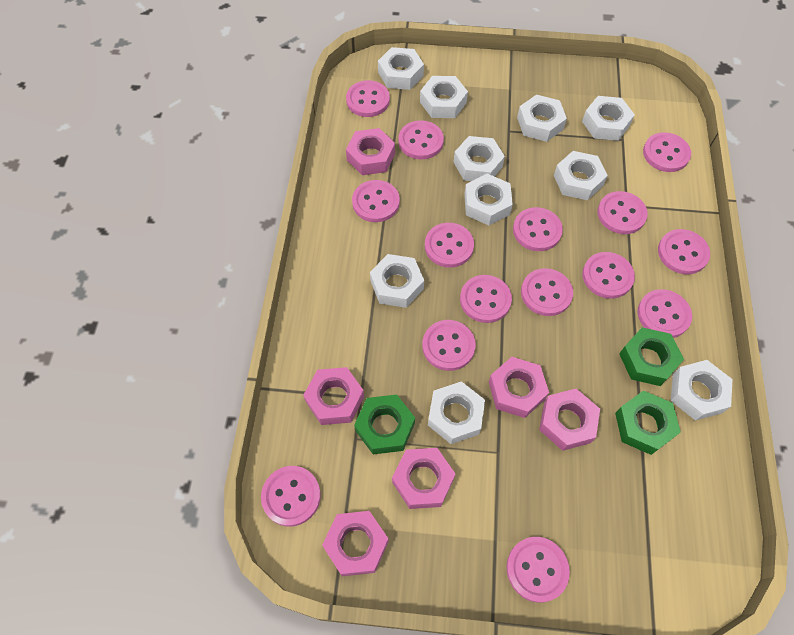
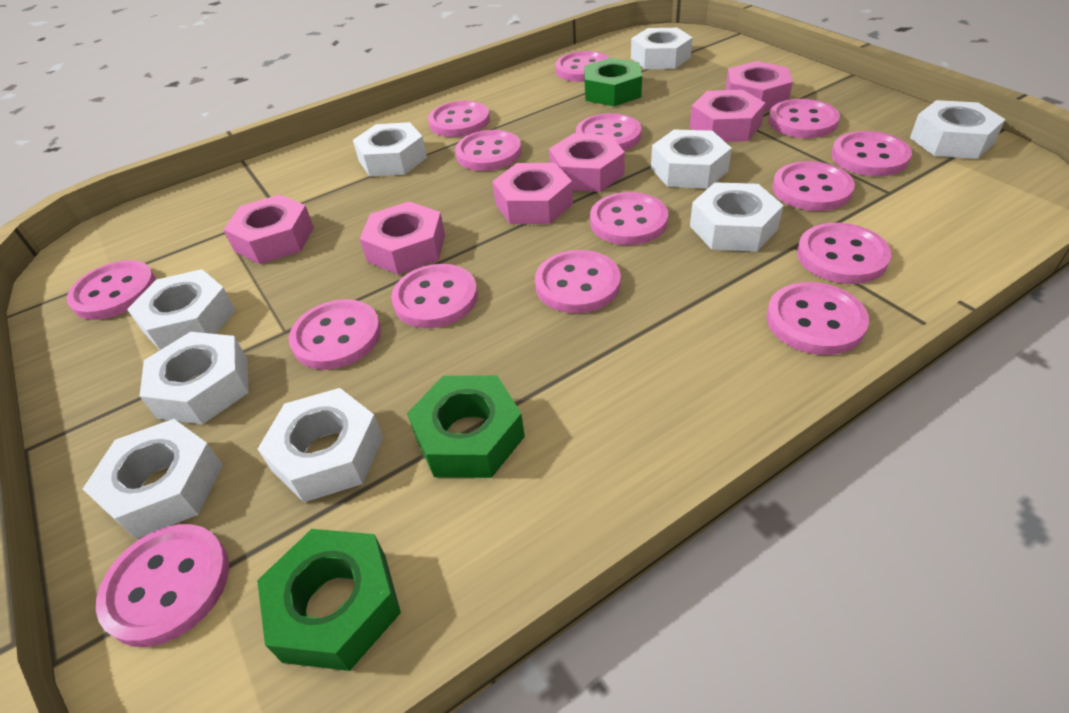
white nut: [370,254,424,308] [378,47,424,90] [420,76,468,118] [428,381,485,444] [454,136,505,181] [464,174,513,226] [517,94,567,142] [554,151,608,200] [582,96,635,141] [671,360,732,421] = 10 -> [83,419,223,539] [127,269,235,350] [140,332,249,424] [258,388,383,502] [353,122,427,176] [631,28,693,69] [651,129,732,189] [690,182,783,252] [910,100,1006,159] = 9

